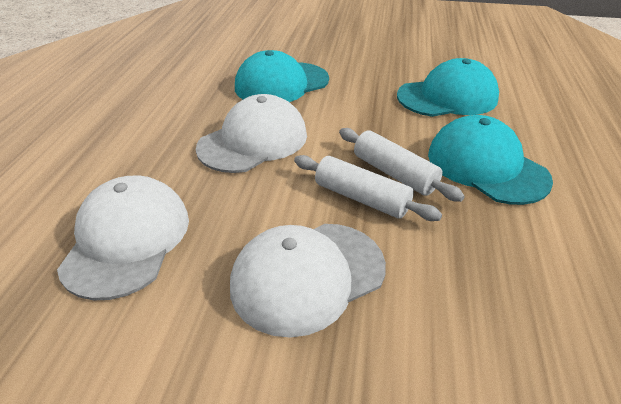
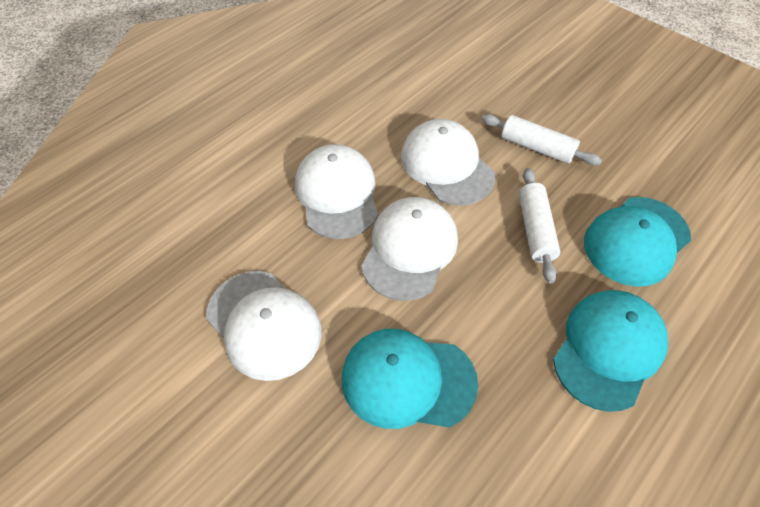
white cap: [57,175,189,300] [196,94,307,173] [230,224,386,338] = 3 -> [206,271,322,381] [295,144,378,239] [361,197,458,301] [401,119,495,206] = 4

